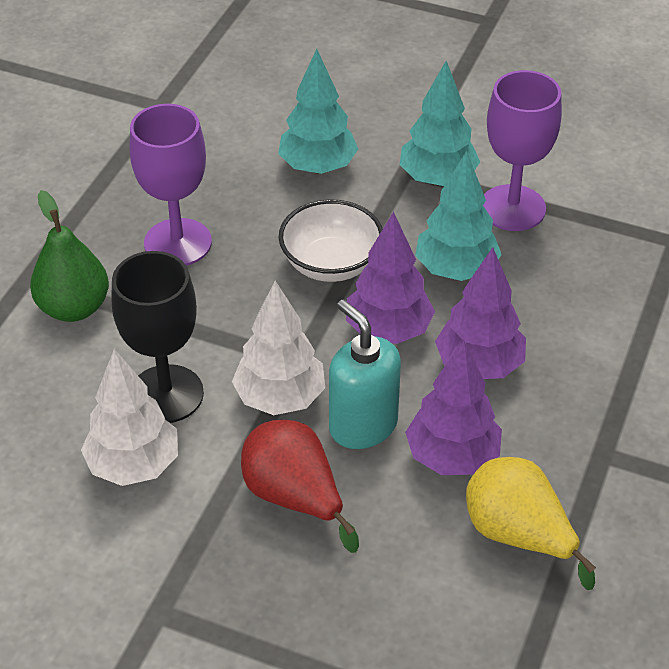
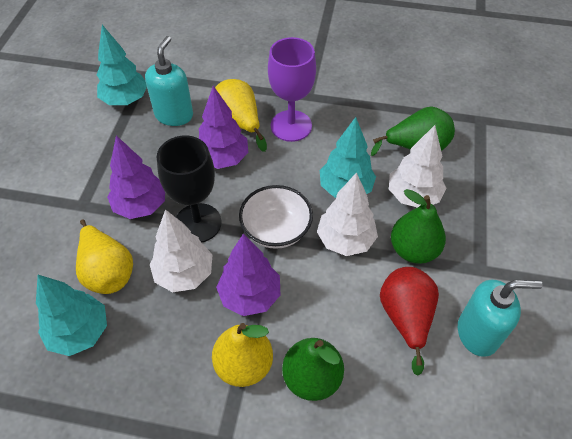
green pear: [30,190,109,322] = 1 -> [282,338,344,401] [371,106,455,156] [391,189,446,264] = 3
purple goblet: [130,104,212,266] [483,70,562,231] = 2 -> [268,37,316,142] = 1
turquoise soap dispenser: [329,299,401,449] = 1 -> [145,36,193,126] [458,280,543,357] = 2
white tree: [81,349,178,486] [232,281,325,415] = 2 -> [150,209,212,292] [317,172,378,256] [389,125,446,208] = 3
yellow pear: [466,457,596,590] = 1 -> [76,219,133,294] [212,323,273,387] [215,79,267,152] = 3

